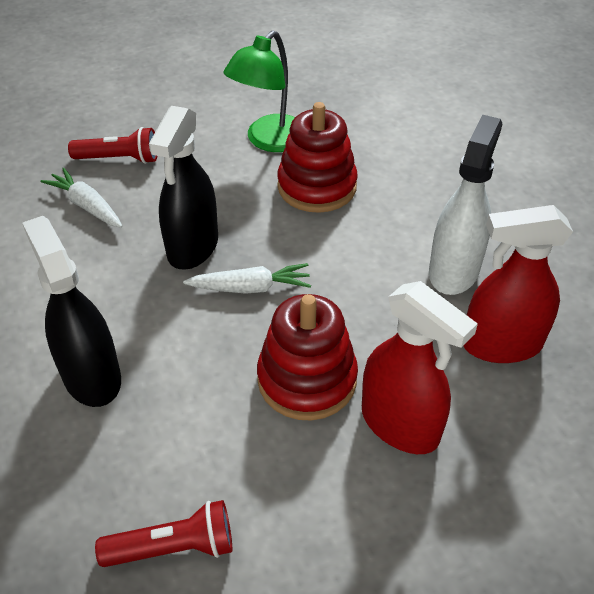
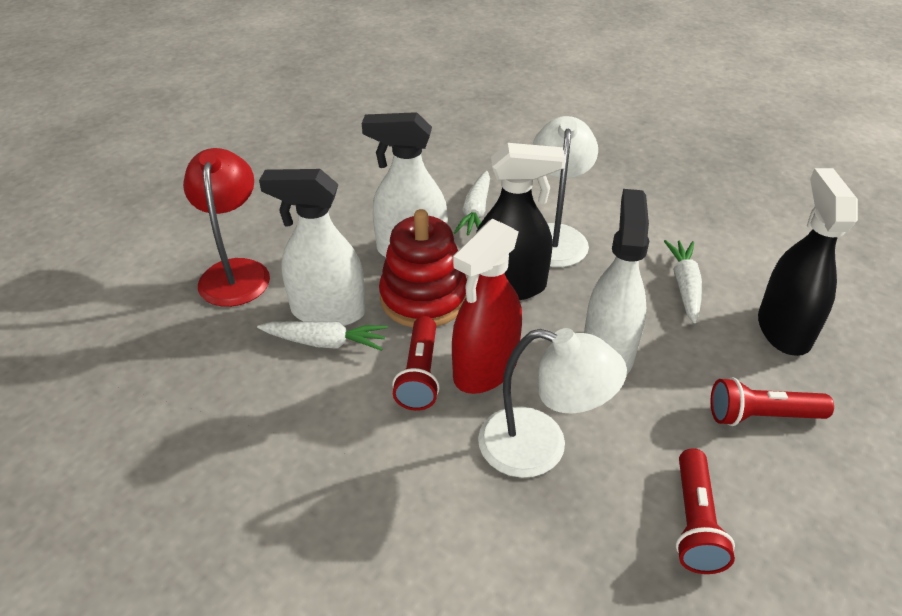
green lamp: [223,31,295,152] = 1 -> none = 0
red flashlight: [68,127,157,164] [95,500,232,567] = 2 -> [392,316,440,411] [676,448,735,574] [710,377,834,426] = 3
red lamp: none = 0 -> [183,148,270,307] = 1
red spray bottle: [362,281,478,454] [463,205,573,363] = 2 -> [452,219,522,394] = 1
red stacking toy: [257,294,358,421] [277,102,358,213] = 2 -> [379,209,467,327] = 1
white carrot: [41,168,123,228] [183,263,311,294] = 2 -> [257,321,388,351] [454,171,490,236] [664,240,702,323] = 3
white lamp: none = 0 -> [478,328,627,478] [533,116,598,267] = 2
white spray bottle: [429,115,502,295] = 1 -> [259,169,366,326] [362,112,448,257] [584,189,649,374] = 3

